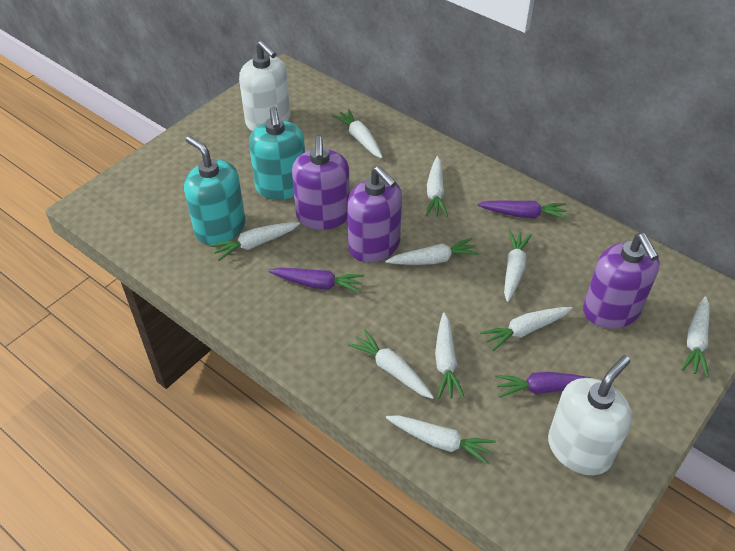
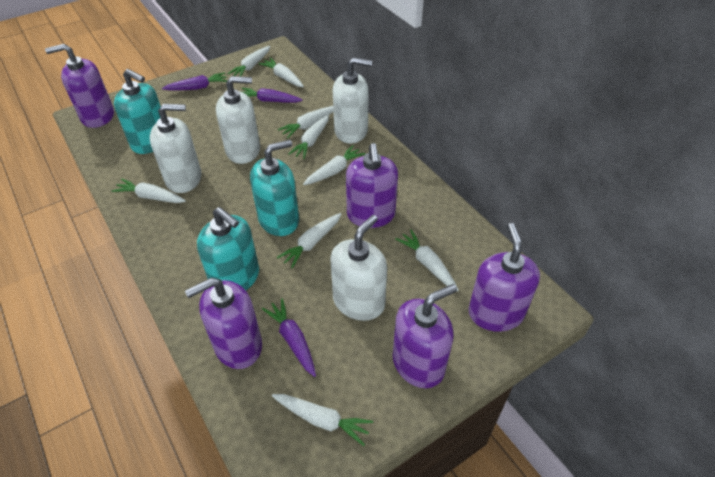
purple soap dispenser: [292,136,350,230] [347,166,402,263] [583,233,660,329] = 3 -> [45,44,114,128] [185,278,262,369] [346,143,398,228] [393,284,457,388] [468,223,540,332] = 5
turquoise soap dispenser: [184,136,245,245] [249,107,305,200] = 2 -> [114,69,161,154] [197,207,259,290] [250,140,299,236] = 3
white carrot: [210,222,300,261] [332,109,383,158] [348,330,434,399] [386,238,479,265] [386,415,496,465] [426,156,448,217] [435,312,465,399] [480,307,573,351] [504,230,532,302] [681,296,710,377] = 10 -> [112,179,186,203] [227,46,270,77] [259,57,304,87] [272,394,373,446] [277,213,341,268] [278,106,333,138] [288,115,329,159] [303,145,365,185] [395,230,459,292] = 9
white soap dispenser: [239,40,290,131] [548,355,632,475] = 2 -> [150,104,201,193] [216,76,260,164] [330,215,387,321] [333,57,372,144] = 4

